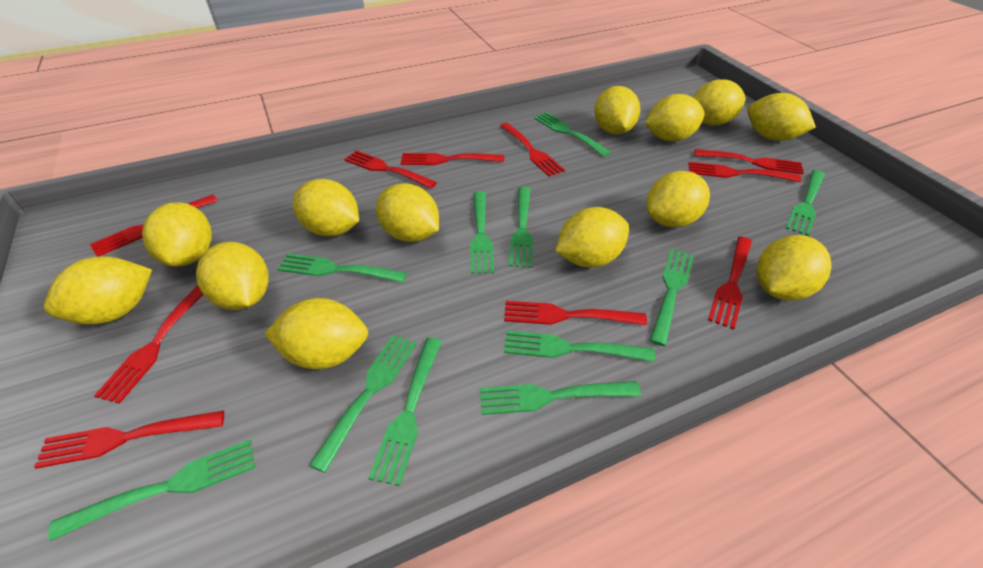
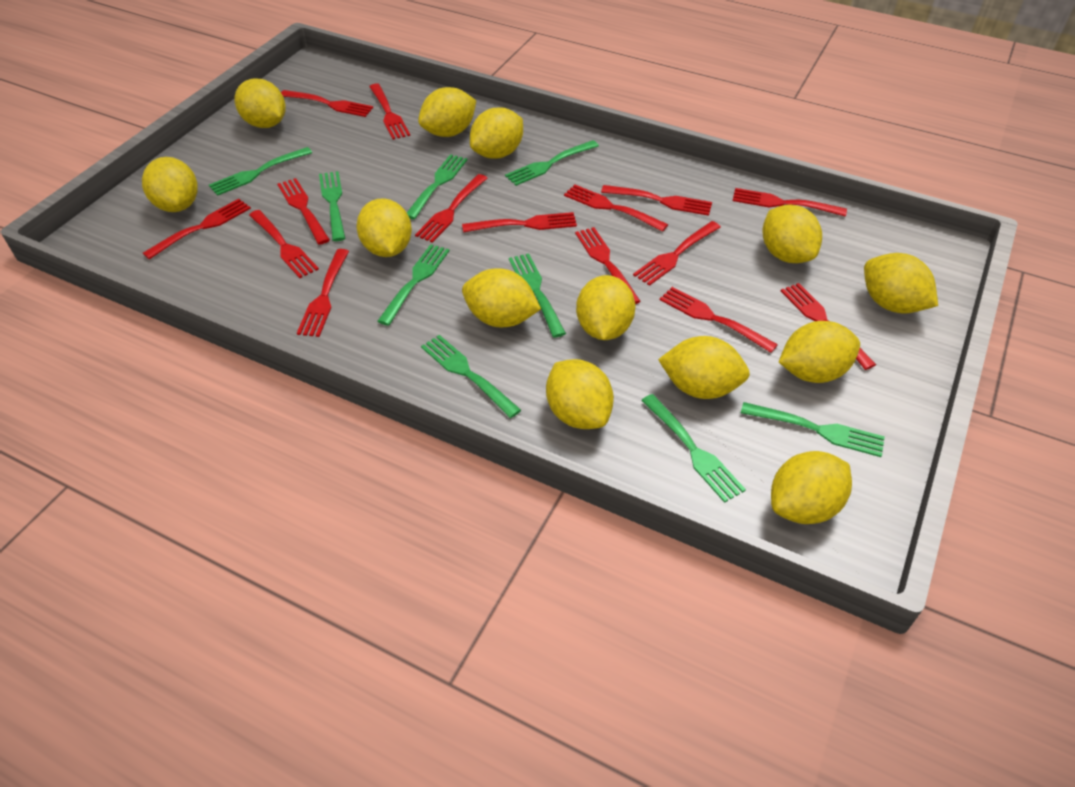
green fork: [48,440,255,541] [277,253,407,283] [309,334,416,473] [368,338,442,486] [470,191,494,274] [480,381,641,415] [504,330,656,362] [509,187,533,268] [534,112,611,157] [649,249,694,346] [786,170,825,236] = 11 -> [209,147,312,196] [319,171,346,241] [378,244,450,326] [407,154,467,219] [421,335,521,418] [505,140,599,186] [509,253,566,338] [641,394,746,503] [741,402,885,457] = 9
red fork: [34,410,224,469] [90,194,218,257] [94,285,203,404] [344,150,437,189] [401,153,504,165] [500,123,565,177] [504,301,647,325] [688,162,801,182] [694,149,804,174] [708,236,752,330] = 10 -> [143,199,251,259] [249,210,319,278] [277,178,330,245] [281,90,373,117] [297,249,349,337] [369,84,410,140] [415,174,488,243] [462,212,577,233] [564,184,668,232] [575,227,641,304] [601,185,712,216] [633,221,721,286] [660,287,778,353] [732,188,847,217] [781,283,876,370] = 15

